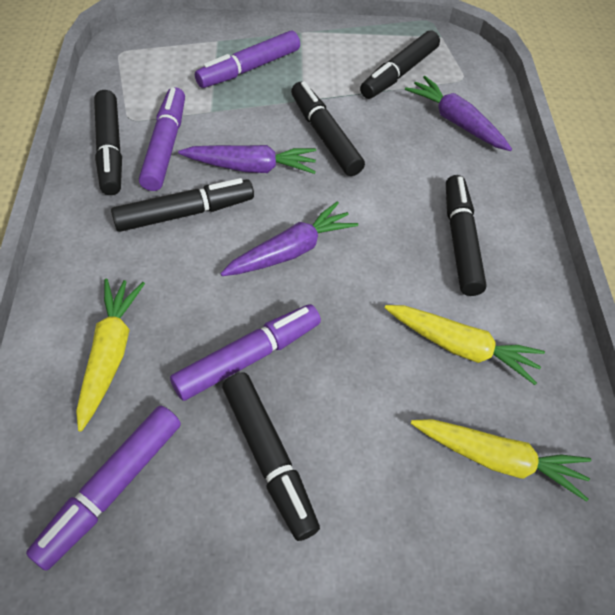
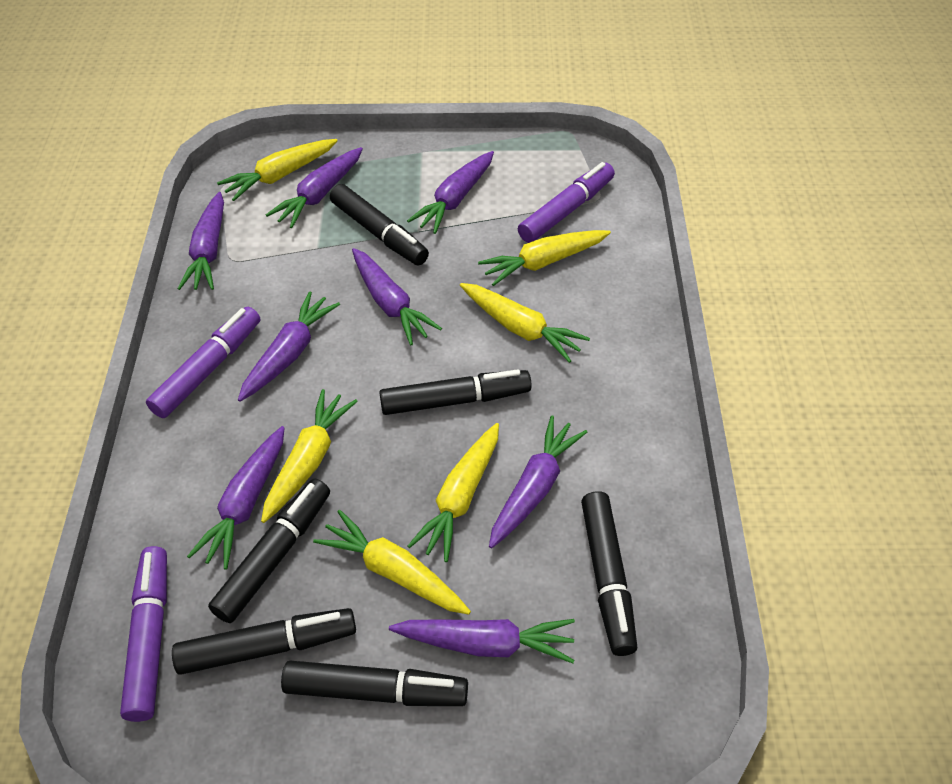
purple carrot: [178,145,316,174] [220,201,358,276] [405,76,512,151] = 3 -> [177,192,224,290] [187,426,285,569] [238,291,340,402] [266,147,363,228] [352,248,442,345] [389,619,575,663] [407,151,494,234] [489,415,587,548] = 8
purple marker: [26,406,181,571] [139,87,185,191] [170,304,321,401] [195,30,300,88] = 4 -> [120,546,167,722] [146,307,260,418] [518,162,615,243] = 3
yellow carrot: [76,278,145,431] [385,305,545,385] [411,419,591,502] = 3 -> [217,139,338,201] [261,389,358,523] [313,510,471,614] [408,423,499,562] [460,283,590,363] [478,230,611,286] = 6

